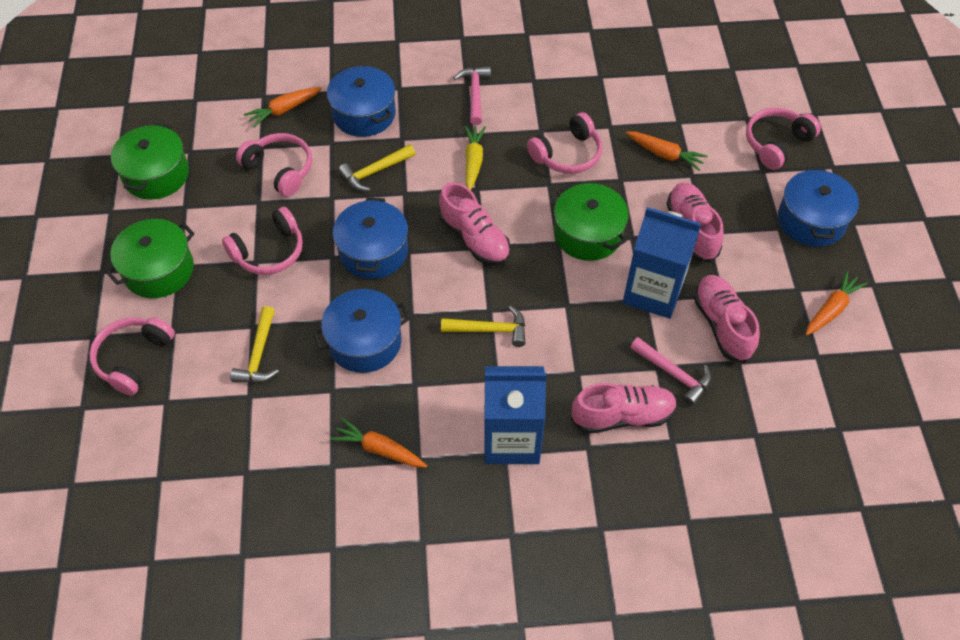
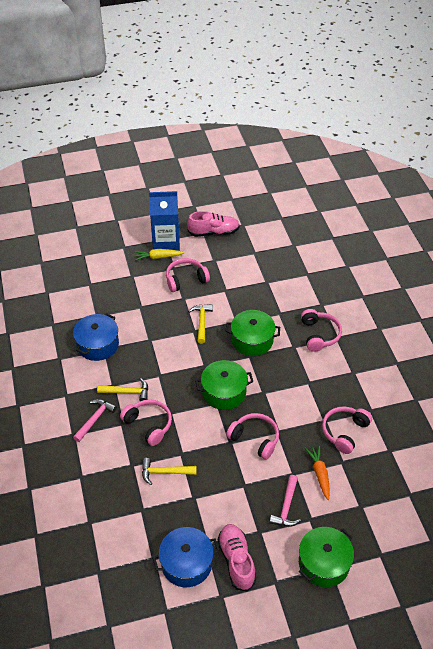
blue carton: [484,366,547,464] [623,207,701,319] = 2 -> [149,191,180,251] = 1
blue pot: [313,289,411,373] [327,66,396,137] [333,198,408,279] [778,167,859,247] = 4 -> [73,313,119,361] [152,527,220,587] = 2
orange carrot: [244,87,322,128] [330,418,427,467] [626,131,708,171] [805,270,868,335] = 4 -> [305,445,330,500] = 1
pink shoe: [439,182,510,265] [571,383,677,434] [666,182,724,263] [694,275,760,363] = 4 -> [187,211,240,237] [218,524,256,591] = 2

